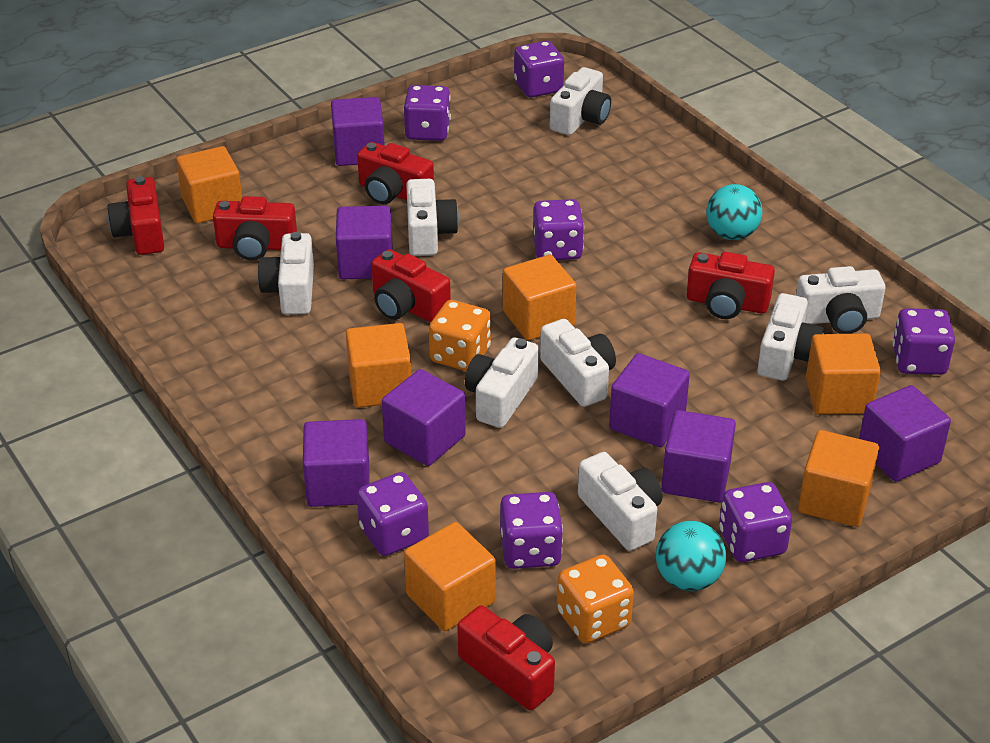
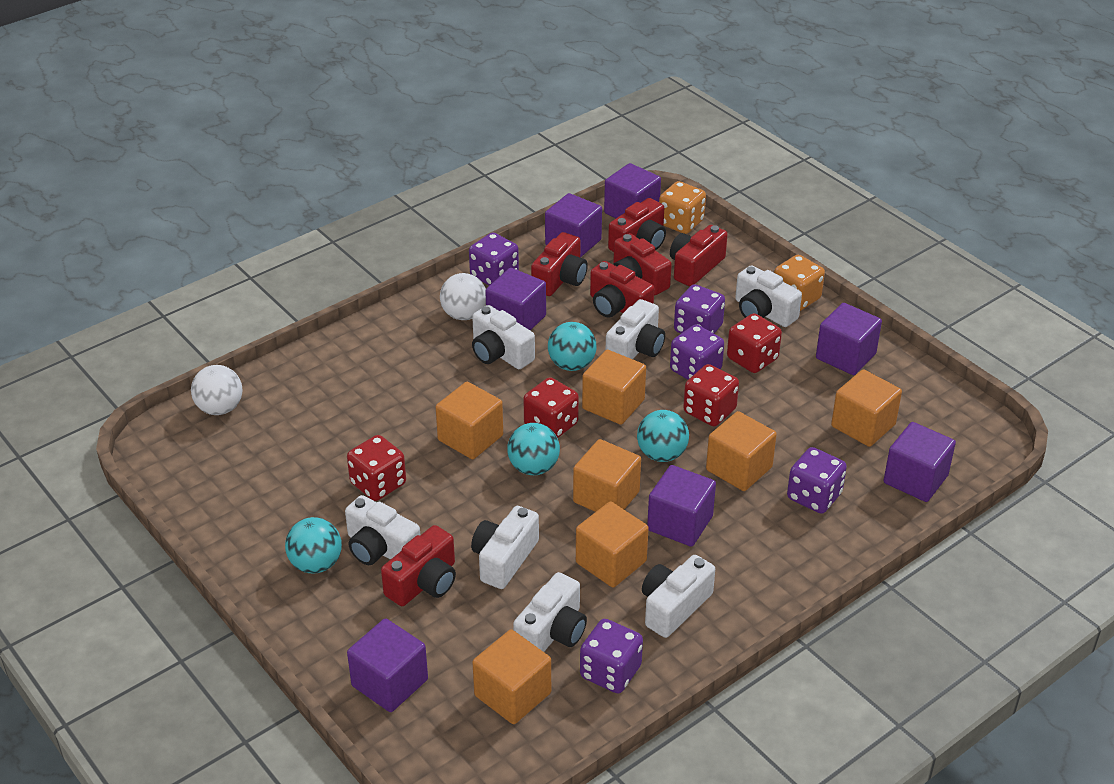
orange cube: [176,146,242,223] [346,323,411,408] [404,522,496,631] [503,255,577,340] [798,430,879,527] [806,333,881,414] = 6 -> [436,382,503,459] [472,629,551,724] [573,439,641,512] [576,501,649,588] [582,350,646,425] [706,411,777,491] [831,369,902,447] = 7
purple dice: [357,472,429,556] [403,85,451,141] [500,492,563,569] [514,41,564,98] [533,199,584,260] [719,482,792,562] [892,308,955,375] = 7 -> [469,232,519,286] [580,619,643,693] [670,324,724,380] [674,284,725,334] [787,447,847,514] = 5
red dice: none = 0 -> [347,435,406,501] [524,377,579,438] [683,364,739,426] [727,313,782,373] = 4
turquoise ball: [656,521,726,591] [706,184,763,240] = 2 -> [285,517,342,574] [507,423,560,475] [548,322,596,371] [637,410,689,462] = 4
white ball: none = 0 -> [191,365,243,415] [440,273,486,320] = 2
white camera: [258,232,314,315] [406,179,459,256] [465,338,539,428] [540,319,616,407] [550,67,611,135] [578,452,662,551] [758,293,824,381] [796,266,886,334] = 8 -> [345,495,420,565] [471,506,539,589] [472,305,535,369] [513,572,587,652] [606,299,665,359] [642,555,715,638] [735,265,802,327] = 7

